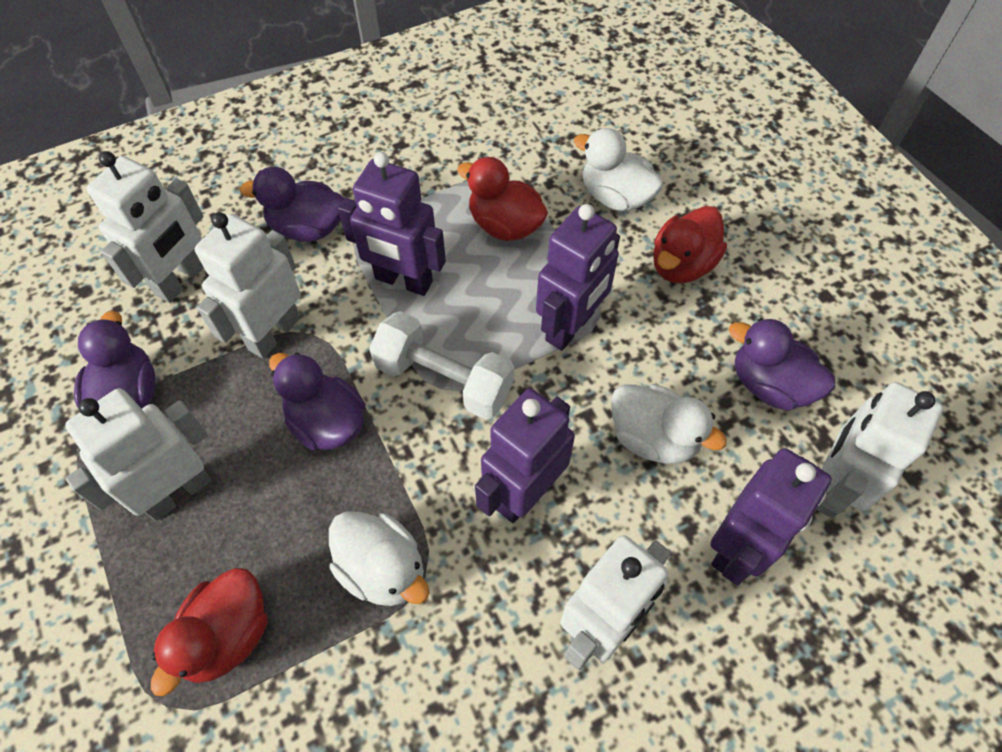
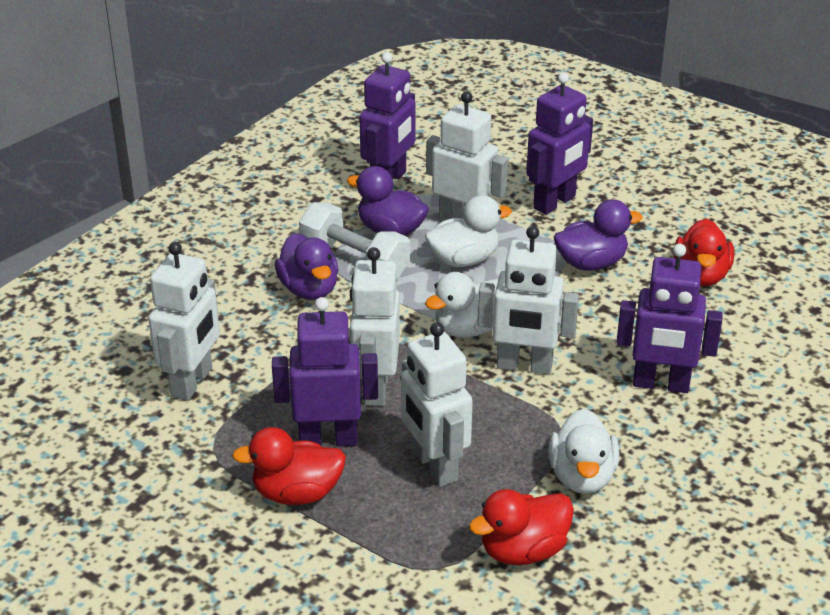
purple duck: [74,311,155,409] [240,167,344,242] [269,352,365,451] [729,318,835,411] = 4 -> [275,233,338,300] [347,166,429,236] [554,199,643,270] = 3

